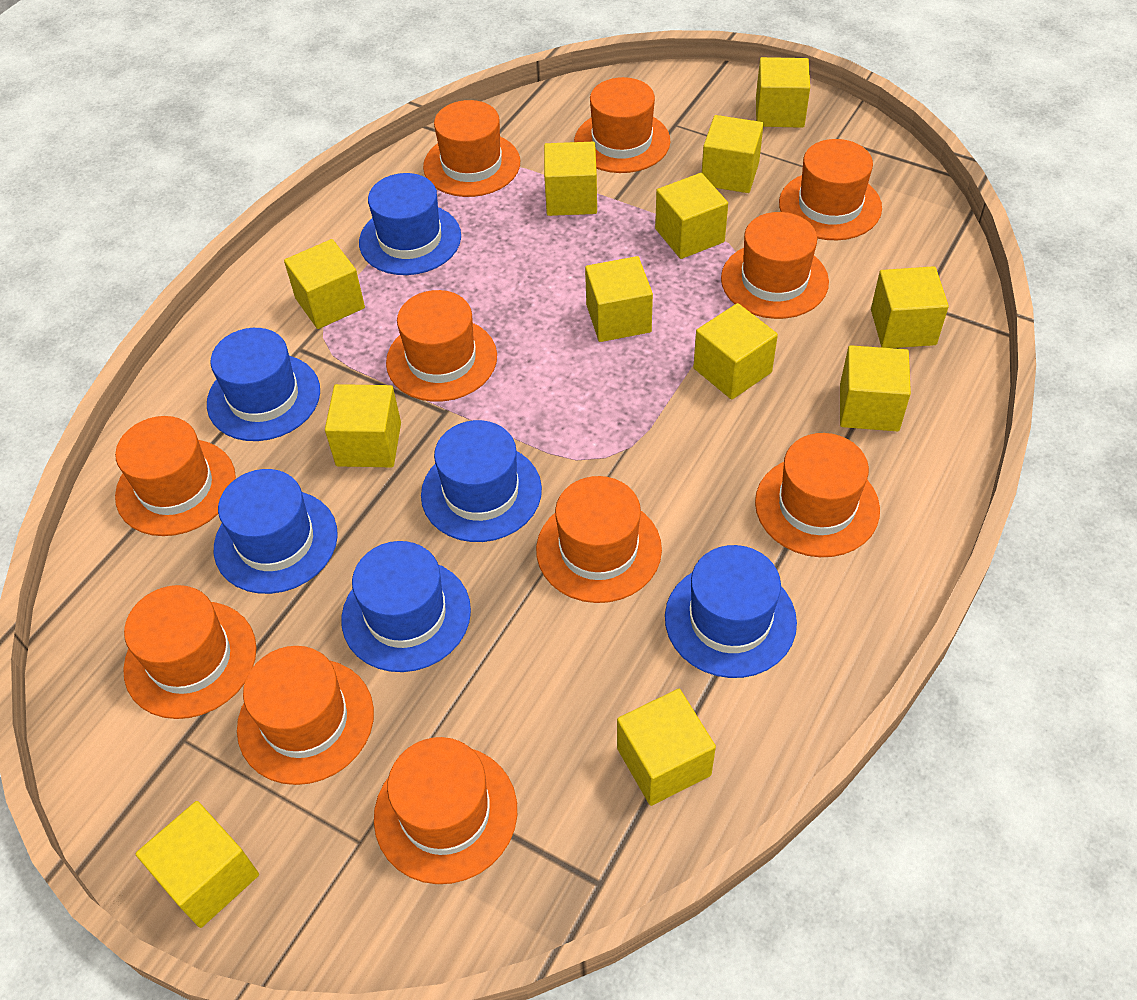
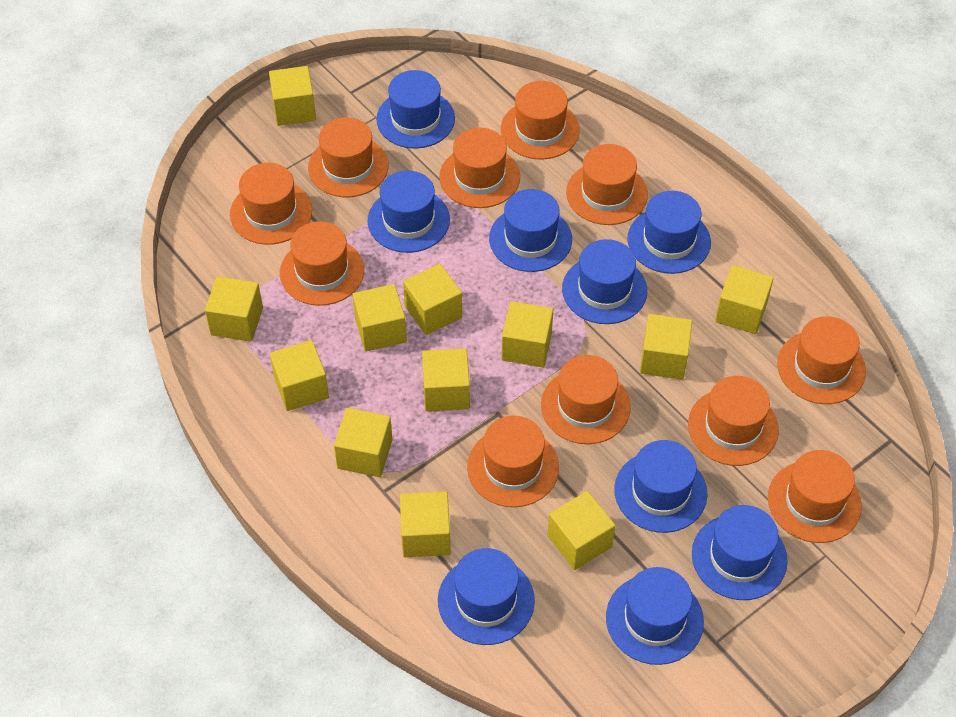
blue hat: [207,328,320,441] [214,469,338,594] [341,541,471,672] [359,173,461,275] [421,420,542,542] [665,545,797,678] = 6 -> [367,170,450,253] [376,70,455,149] [438,548,535,645] [489,189,572,272] [562,239,647,324] [606,567,704,665] [614,440,708,533] [628,191,711,274] [692,505,788,600] = 9

